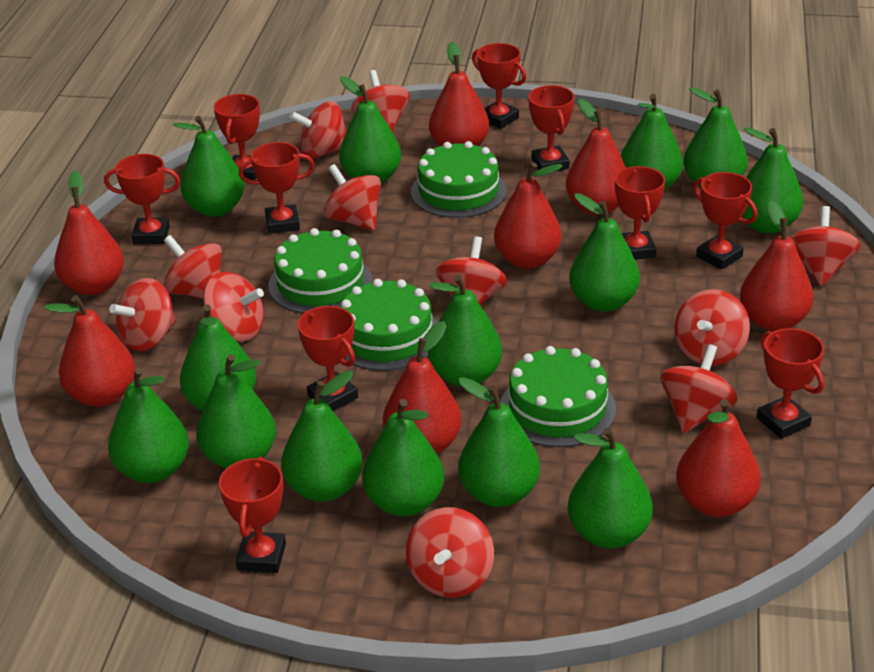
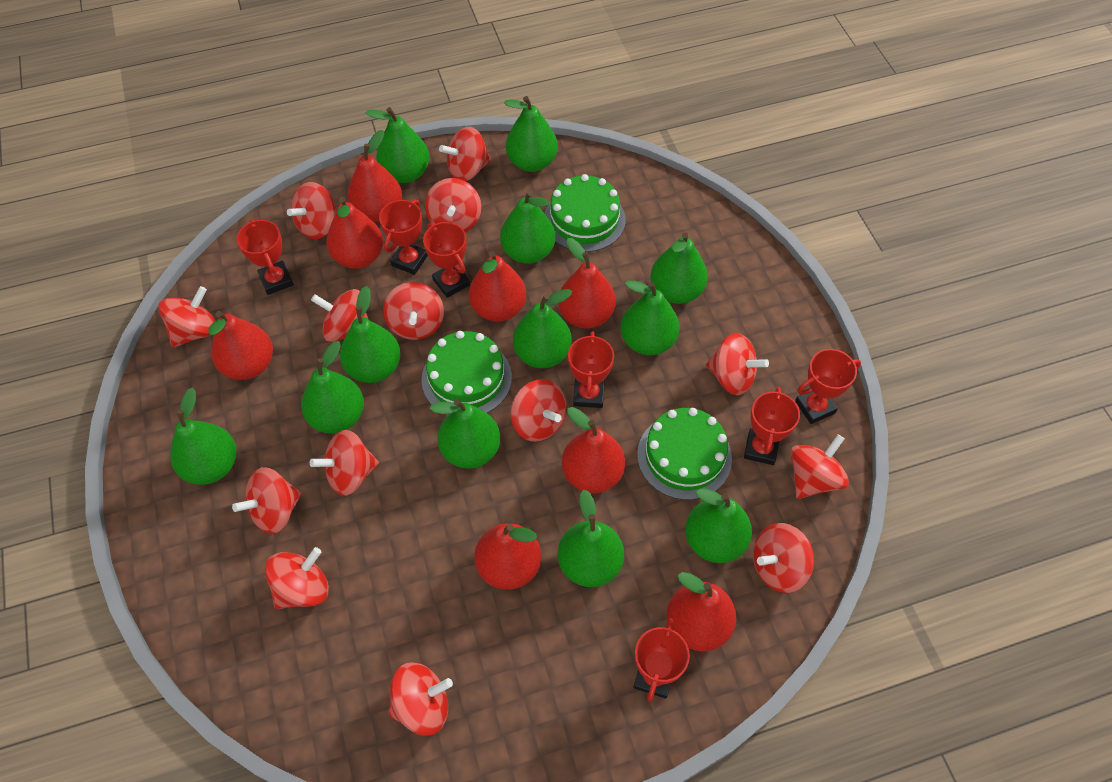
green cake: [268,228,372,313] [340,279,438,371] [411,141,506,218] [500,346,616,447] = 4 -> [421,331,512,415] [544,174,626,252] [637,408,732,500] = 3
green pear: [108,367,189,483] [173,116,245,217] [180,304,256,411] [196,354,276,469] [281,371,363,502] [339,76,401,184] [362,399,444,516] [428,275,502,387] [458,377,540,507] [568,427,653,549] [569,193,640,312] [621,94,683,191] [683,87,748,188] [742,127,803,233] = 14 -> [170,387,236,485] [301,341,364,434] [340,286,401,383] [366,107,430,183] [430,399,500,469] [500,191,555,264] [504,96,558,172] [513,289,572,368] [557,489,624,587] [620,280,680,355] [650,232,708,304] [685,489,752,563] = 12
red spinning top: [109,278,176,351] [163,235,222,299] [203,272,264,341] [289,101,347,159] [323,164,381,231] [351,70,410,132] [406,507,494,598] [436,236,507,305] [660,344,737,433] [674,289,750,365] [790,206,860,286] = 11 -> [158,286,216,347] [232,467,302,534] [265,547,329,609] [287,182,337,239] [310,430,379,496] [311,289,368,342] [383,282,444,340] [388,662,453,736] [425,178,481,232] [439,127,491,181] [511,379,566,442] [706,333,769,395] [753,523,814,593] [791,434,849,499] = 14
red trophy: [104,154,180,244] [214,94,260,180] [219,457,286,573] [239,142,315,234] [298,306,358,411] [472,43,527,129] [528,85,574,171] [615,166,665,260] [693,172,758,270] [757,328,824,439] = 10 -> [237,219,294,295] [379,199,428,275] [423,222,470,298] [568,331,614,408] [633,618,690,701] [744,387,800,465] [795,349,861,424] = 7

